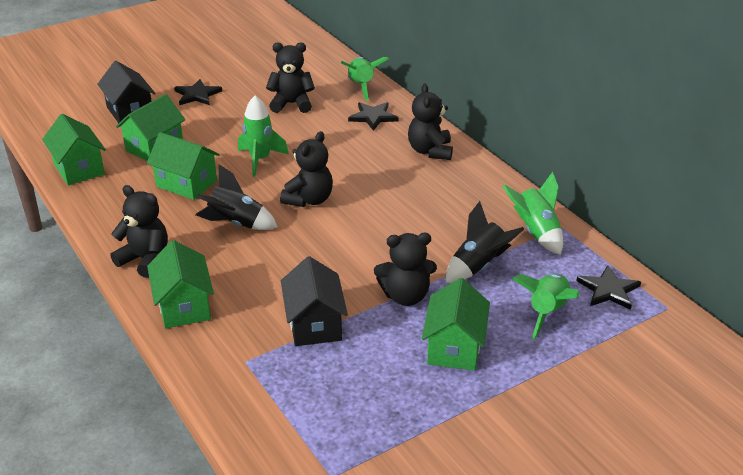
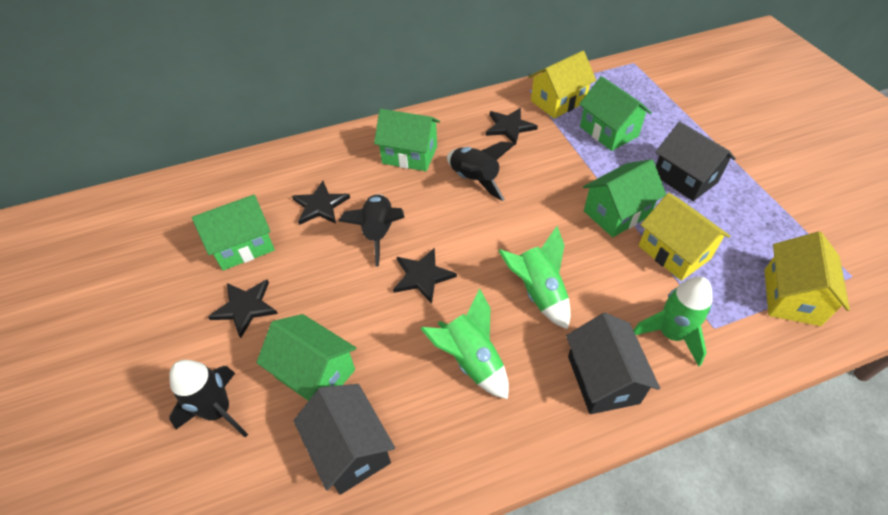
black house: [97,61,156,123] [281,256,348,346] = 2 -> [293,384,395,495] [566,313,660,414] [655,122,736,201] = 3
black rocket: [195,165,278,230] [446,201,524,283] = 2 -> [169,360,248,437] [339,194,405,267] [447,142,515,201] = 3
black star: [174,79,222,105] [348,102,398,131] [576,265,641,310] = 3 -> [208,279,278,338] [292,181,350,225] [393,248,457,304] [486,108,538,145] = 4
black teddy bear: [110,185,168,278] [266,42,315,113] [280,131,333,207] [374,233,437,306] [408,84,453,160] = 5 -> none = 0
green rocket: [238,96,289,177] [341,57,388,101] [503,172,563,255] [513,273,579,340] = 4 -> [421,288,509,399] [499,226,571,329] [633,277,713,366] = 3
yellow house: none = 0 -> [528,51,596,119] [639,193,730,281] [764,232,850,326] = 3

